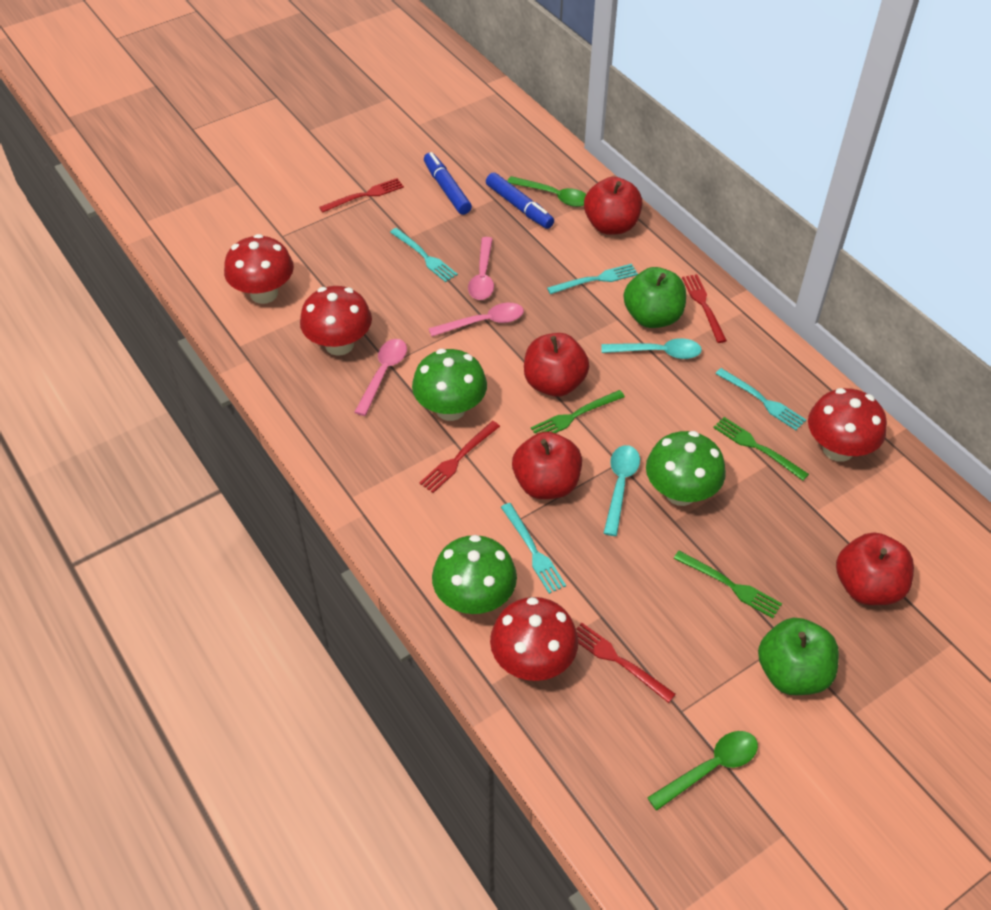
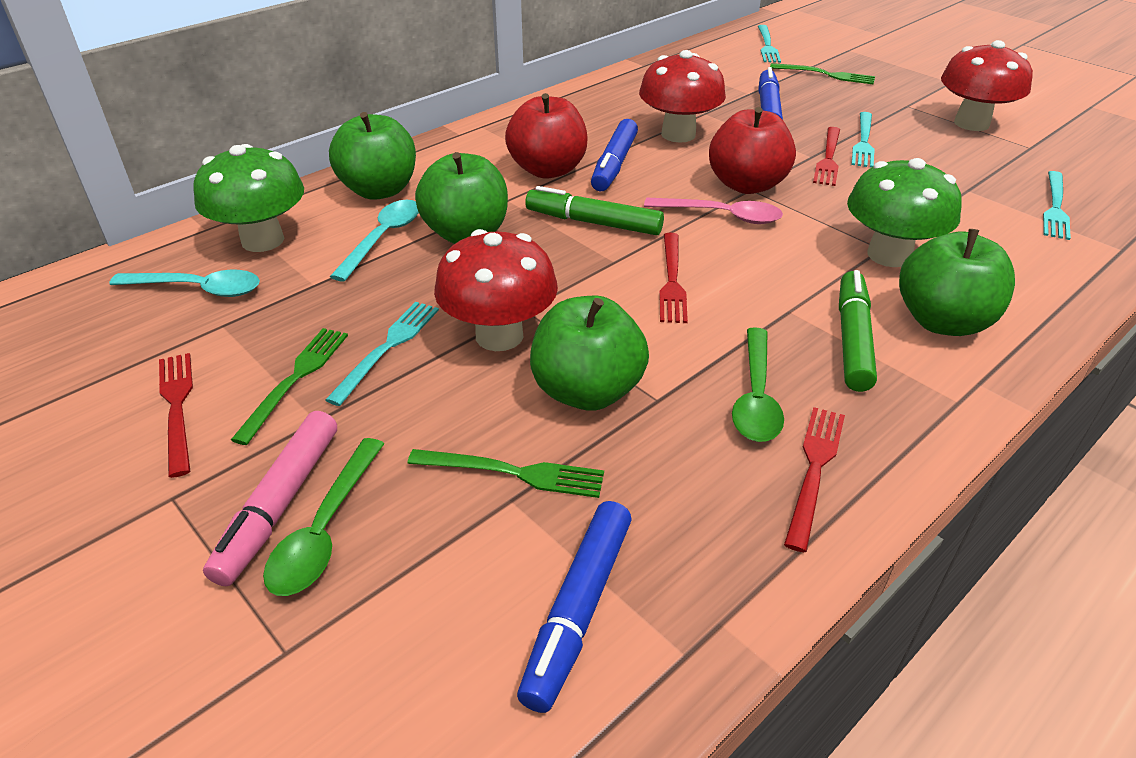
blue marker: [424,152,472,215] [486,172,554,229] = 2 -> [517,501,632,713] [591,119,638,191] [758,67,783,120] = 3
green apple: [624,267,686,328] [758,618,839,695] = 2 -> [329,112,416,200] [415,152,508,244] [530,296,649,411] [899,229,1015,336] = 4
green marker: none = 0 -> [525,186,664,235] [839,270,877,392] = 2
green mushroom: [412,349,487,421] [432,535,517,614] [646,431,726,506] = 3 -> [193,144,304,252] [847,158,962,267] = 2
pink marker: none = 0 -> [203,411,337,586] = 1
pink spoon: [354,339,407,416] [429,303,524,337] [468,237,494,300] = 3 -> [644,198,783,224] = 1
red apple: [512,432,582,499] [524,333,589,397] [584,177,642,235] [836,532,914,605] = 4 -> [505,93,588,179] [709,107,796,194] = 2
red mushroom: [224,234,294,304] [300,286,372,356] [490,597,578,681] [808,388,887,462] = 4 -> [434,229,558,351] [639,50,726,143] [941,40,1033,131] = 3

